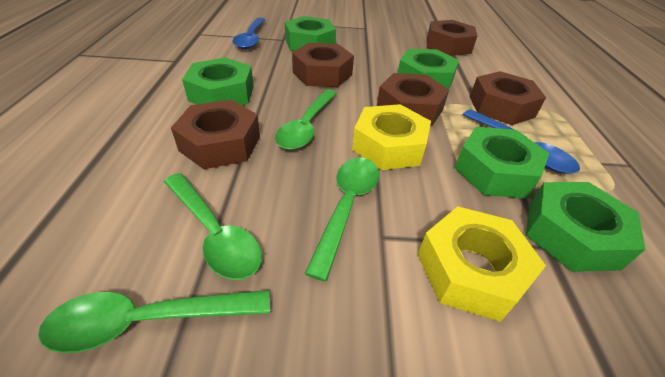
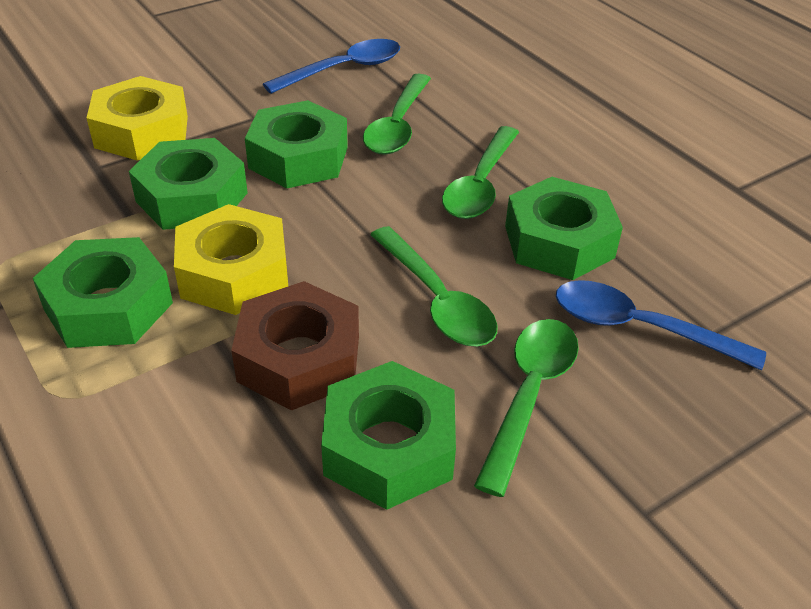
brown nut: [171,100,260,169] [292,43,354,87] [377,73,449,126] [427,20,477,56] [470,71,546,125] = 5 -> [231,281,359,410] = 1

